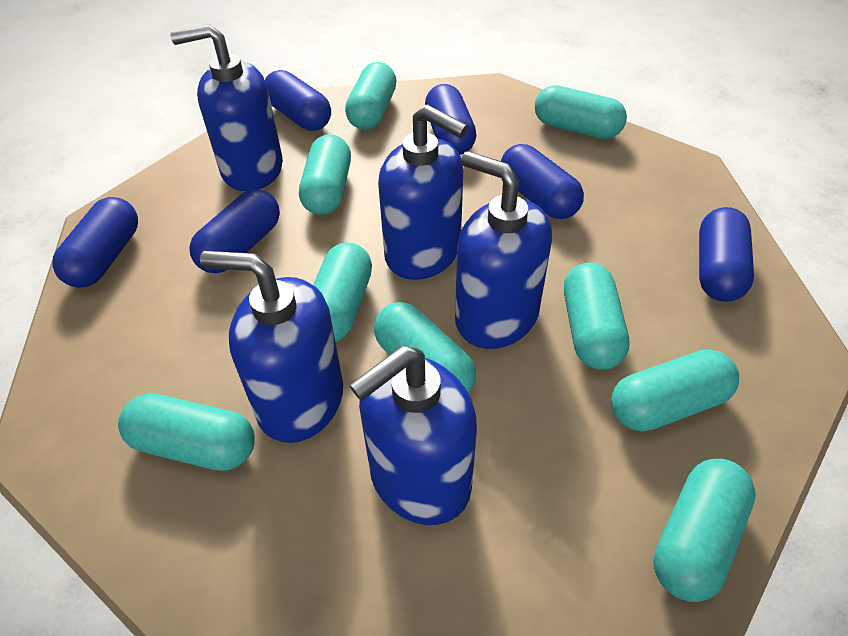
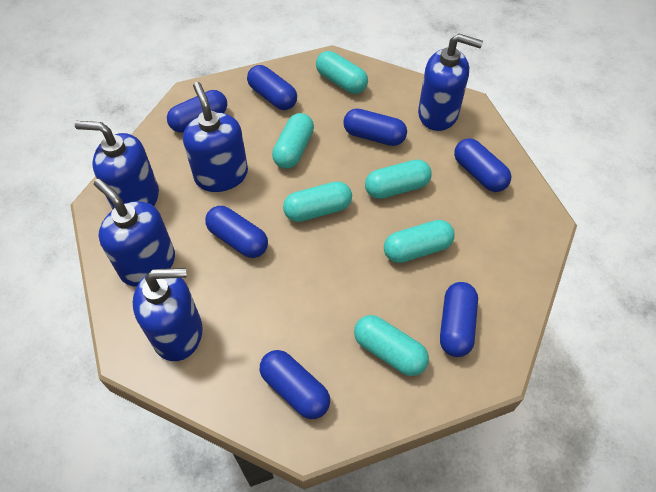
blue capsule: [52,197,138,287] [189,189,280,273] [265,70,331,131] [425,84,476,155] [501,144,584,219] [699,207,754,302] = 6 -> [167,90,227,133] [205,206,268,258] [247,65,297,110] [260,350,330,419] [343,109,407,146] [440,282,478,357] [454,138,511,192] = 7
turquoise capsule: [118,393,255,471] [299,134,351,215] [313,243,372,342] [345,62,396,130] [374,302,476,393] [535,85,627,139] [564,263,630,370] [611,349,739,432] [653,459,756,602] = 9 -> [272,113,314,169] [283,181,352,222] [316,51,368,94] [354,315,429,376] [365,160,432,199] [384,220,455,263] = 6

